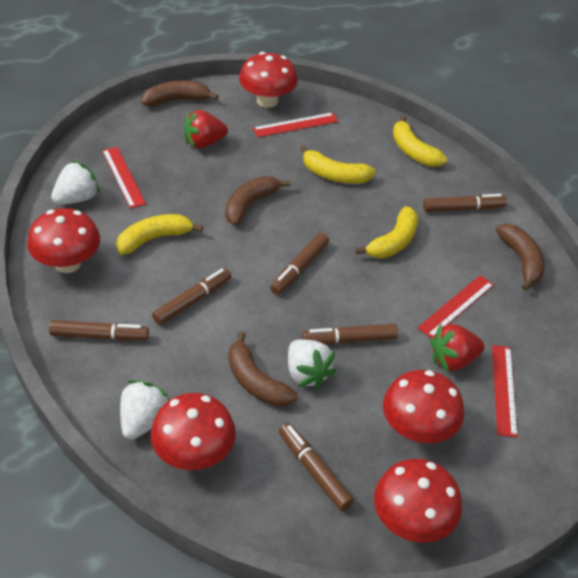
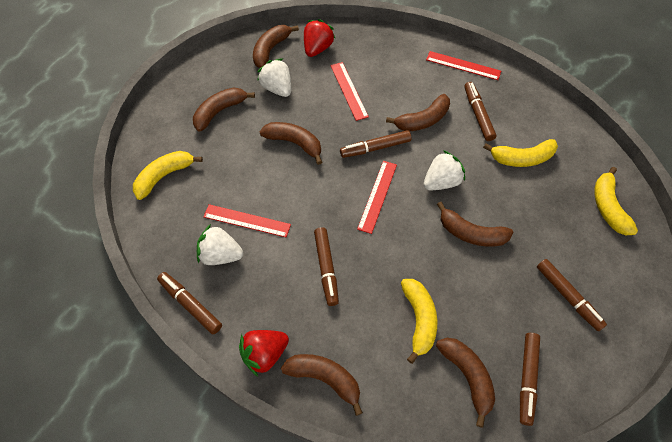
brown banana: [142,81,218,107] [225,176,290,225] [229,332,298,407] [496,224,545,291] = 4 -> [193,88,255,132] [253,25,299,68] [260,122,322,165] [281,354,363,416] [386,94,450,131] [436,338,495,428] [437,202,514,247] = 7
red mushroom: [27,208,100,273] [151,393,236,470] [239,52,298,108] [374,459,462,543] [383,370,464,443] = 5 -> none = 0

